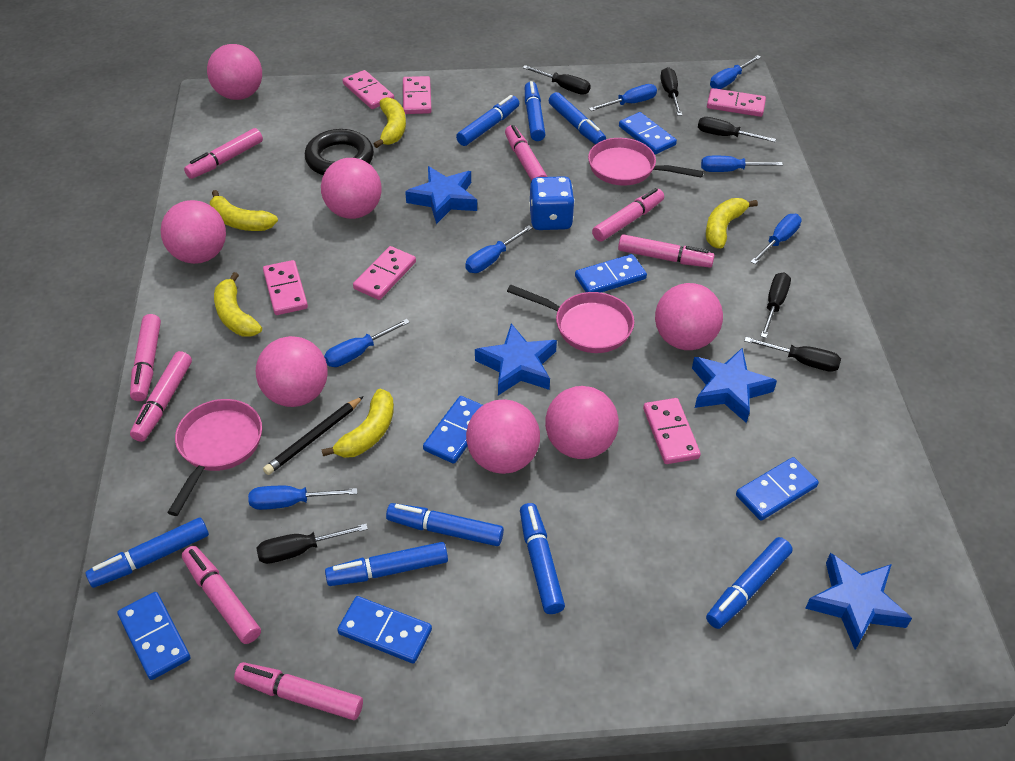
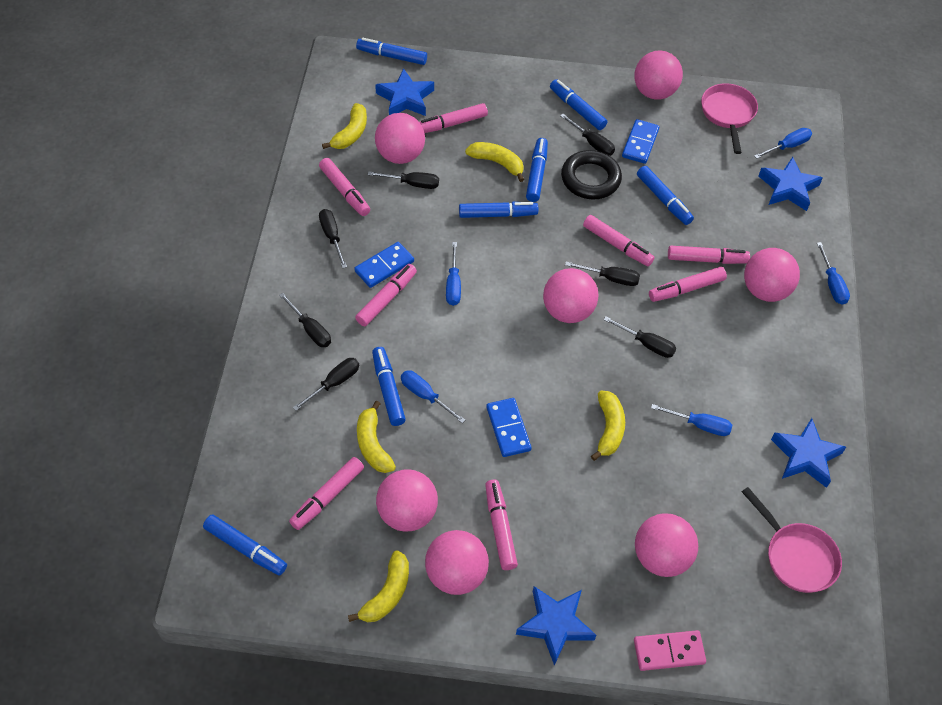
black pencil: [263,396,364,475] = 1 -> none = 0
black screwdriver: [256,524,368,564] [523,65,591,95] [660,67,682,116] [698,117,776,142] [744,337,841,372] [760,272,791,338] = 6 -> [279,293,331,347] [293,358,359,411] [319,209,347,268] [368,171,439,189] [560,114,615,156] [565,262,640,286] [603,316,676,358] = 7
blue dice: [529,176,575,230] = 1 -> none = 0
blue domino: [117,592,191,680] [337,596,432,663] [423,396,483,464] [575,254,647,292] [619,112,677,154] [736,457,819,521] = 6 -> [354,242,414,288] [486,398,532,457] [622,119,659,164] = 3
blue marker: [85,517,209,588] [325,542,448,586] [386,503,504,546] [456,95,520,146] [520,503,565,614] [525,81,546,141] [549,92,606,144] [706,537,793,629] = 8 -> [203,515,287,576] [356,38,427,65] [372,347,406,426] [459,202,538,218] [526,138,548,202] [550,79,607,130] [637,166,694,225] = 7
blue screwdriver: [248,486,357,510] [324,319,410,367] [465,225,532,273] [589,84,657,111] [701,156,783,172] [710,55,761,89] [751,214,802,264] = 7 -> [401,370,465,423] [446,242,461,306] [651,404,732,436] [754,128,812,159] [817,242,850,305] = 5
pink domino: [263,260,308,315] [343,70,394,109] [353,246,416,300] [403,76,432,114] [643,398,701,464] [707,88,766,117] = 6 -> [634,630,706,671] = 1
pink pan: [167,399,262,516] [507,285,634,353] [588,138,704,186] = 3 -> [701,83,758,154] [742,487,842,593] = 2

